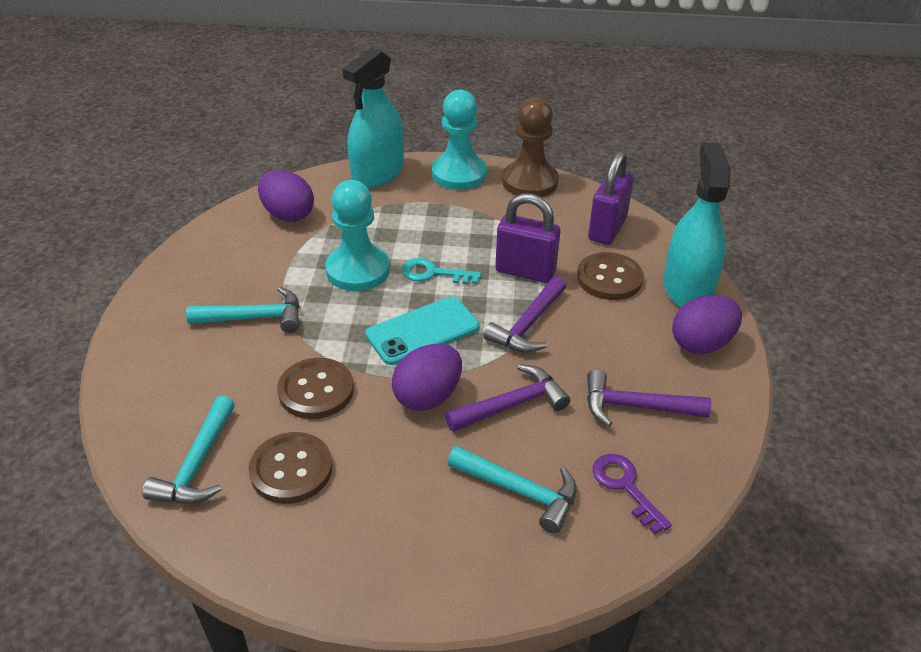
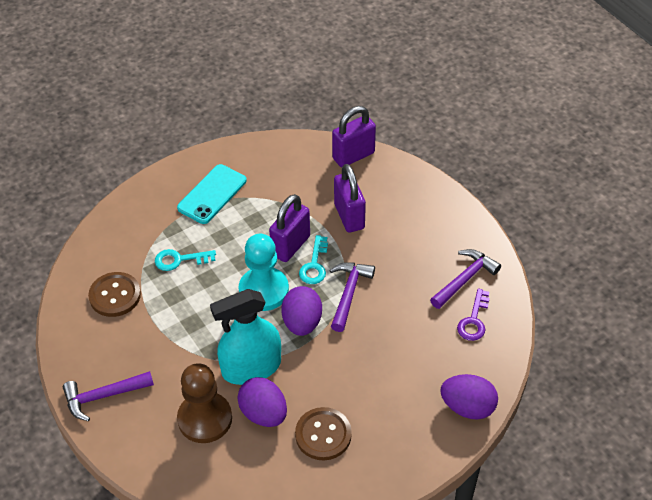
brown button: [249,432,333,504] [277,358,354,419] [577,252,643,300] = 3 -> [88,272,141,317] [295,407,352,460] = 2
purple padlock: [495,193,560,283] [588,151,634,245] = 2 -> [269,194,310,262] [332,106,376,167] [334,164,366,233] = 3
turquoise hammer: [142,396,235,504] [186,287,300,333] [447,446,577,534] = 3 -> none = 0
turquoise key: [402,258,481,284] = 1 -> [155,249,216,271] [299,235,328,284] = 2
turquoise pawn: [325,180,390,291] [432,90,487,190] = 2 -> [239,234,289,311] = 1
turquoise spray bottle: [342,48,404,188] [663,142,731,307] = 2 -> [210,289,281,385] = 1

